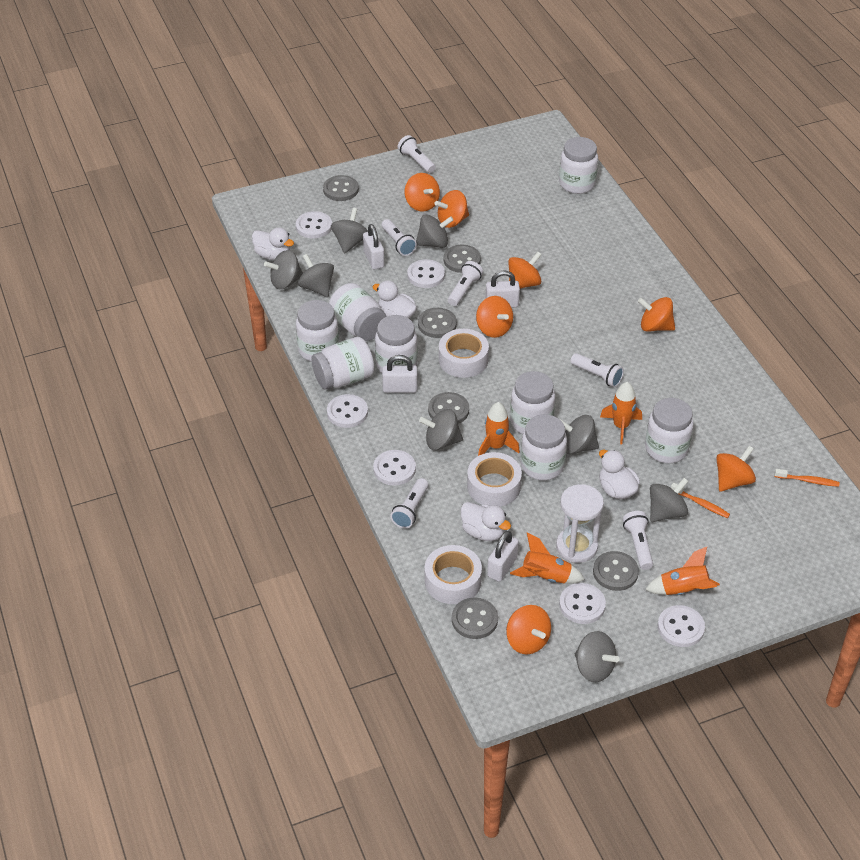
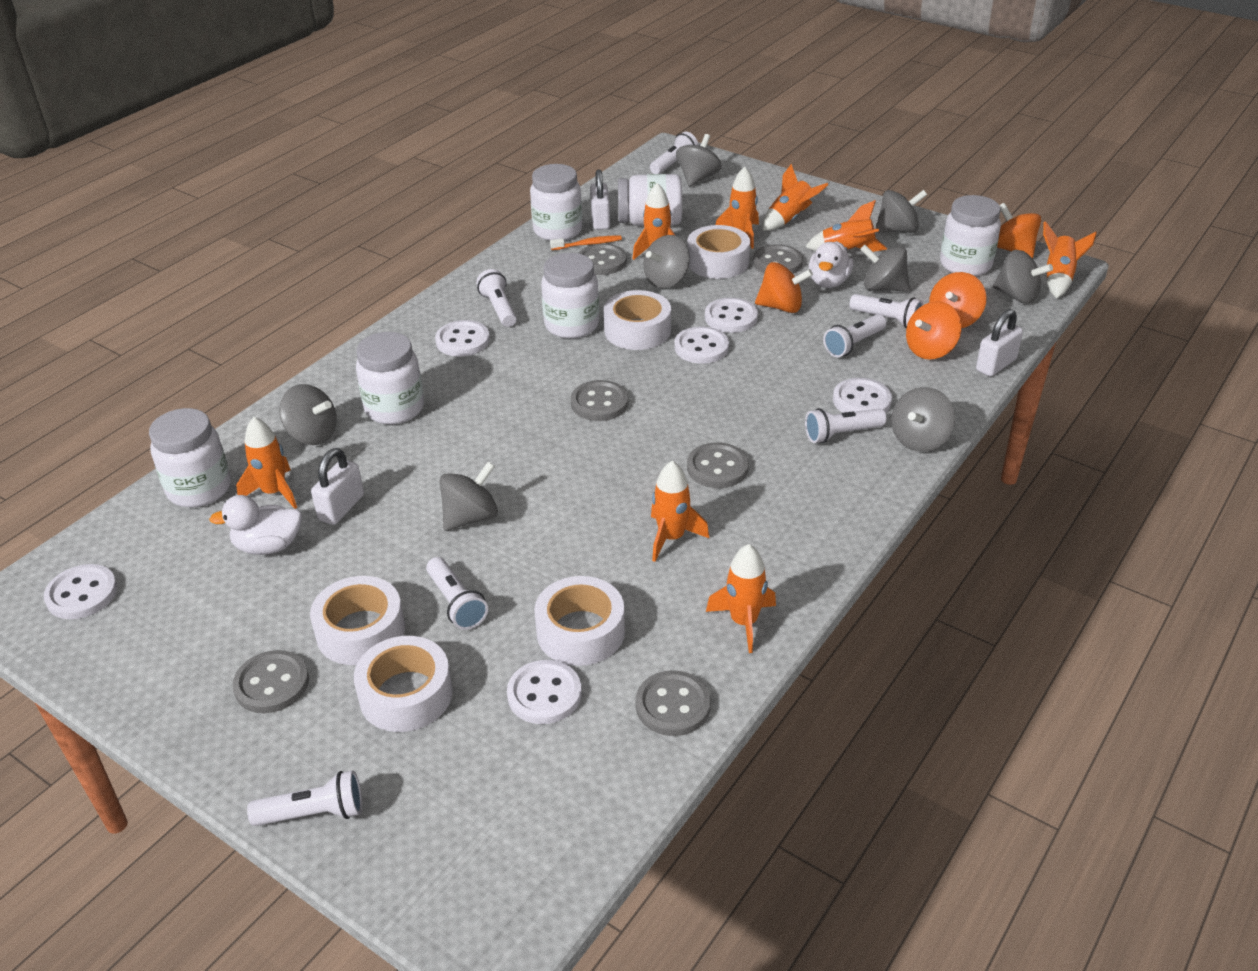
orange rocket: [478,402,520,456] [510,533,585,584] [600,382,642,444] [645,547,720,595] = 4 -> [236,417,297,509] [632,183,675,260] [651,461,709,562] [706,544,776,653] [716,167,759,249] [763,164,829,231] [806,200,887,252] [1043,221,1097,298] = 8
orange spinning top: [405,173,440,211] [435,190,469,228] [476,296,513,338] [506,605,551,654] [509,252,541,289] [638,297,675,332] [716,446,756,492] = 7 -> [755,262,813,313] [906,301,961,360] [929,272,986,328] [997,203,1041,259] = 4
orange toothbrush: [671,483,730,518] [775,469,839,487] = 2 -> [550,235,622,250] = 1
white duck: [252,227,294,260] [373,281,417,318] [461,502,511,541] [599,450,640,499] = 4 -> [209,495,302,555] [809,241,853,288] = 2
white flashlight: [382,219,417,256] [390,478,429,529] [398,135,436,173] [448,261,483,306] [570,353,624,387] [623,511,653,570] = 6 -> [247,770,362,826] [426,557,488,630] [476,269,517,327] [650,132,698,174] [805,408,887,443] [823,314,886,357] [849,294,923,329] = 7
white hourglass: [556,484,604,563] = 1 -> none = 0
white jar: [296,300,339,362] [311,337,375,389] [329,283,387,341] [375,315,418,373] [510,371,555,434] [521,414,567,481] [559,137,598,194] [645,398,694,463] = 8 -> [149,408,231,507] [356,332,424,425] [530,164,582,241] [541,253,599,339] [618,174,682,226] [940,195,1001,276] = 6
white padlock: [363,224,384,269] [382,355,418,393] [485,270,520,307] [487,531,519,582] = 4 -> [311,448,364,525] [590,169,610,230] [976,309,1023,377] = 3
white tape: [425,545,482,604] [439,329,489,378] [467,452,522,507] = 3 -> [310,576,405,665] [354,636,453,732] [534,576,625,666] [604,290,671,350] [687,225,750,279] = 5

